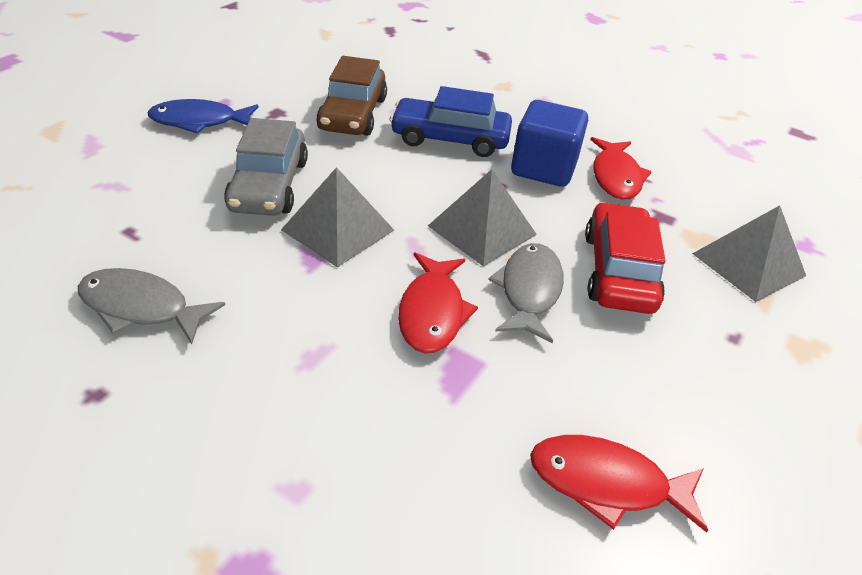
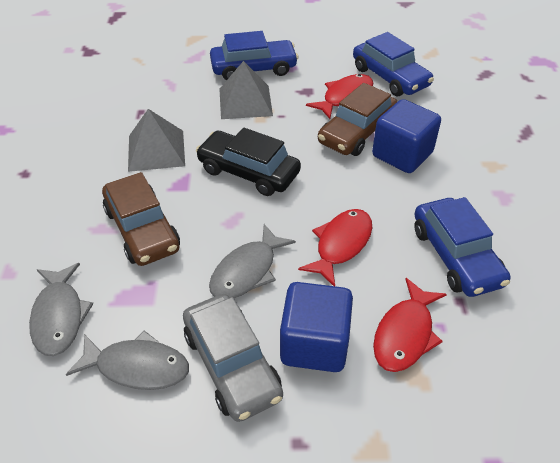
black car: none = 0 -> [196,128,301,196] = 1
blue car: [390,86,512,157] = 1 -> [210,31,299,80] [353,32,434,96] [414,197,510,297] = 3
blue cube: [511,100,588,187] = 1 -> [280,282,353,372] [372,99,441,173] = 2
blue fish: [148,99,258,134] = 1 -> none = 0
brown car: [316,56,387,136] = 1 -> [102,172,180,266] [318,83,398,156] = 2
grey fish: [78,268,225,344] [488,243,564,343] = 2 -> [29,263,93,356] [66,331,189,390] [209,224,296,298] = 3
grey pyramid: [281,167,394,268] [428,169,537,266] [692,205,806,302] = 3 -> [128,109,185,172] [219,61,273,119] = 2
red car: [585,202,666,314] = 1 -> none = 0

